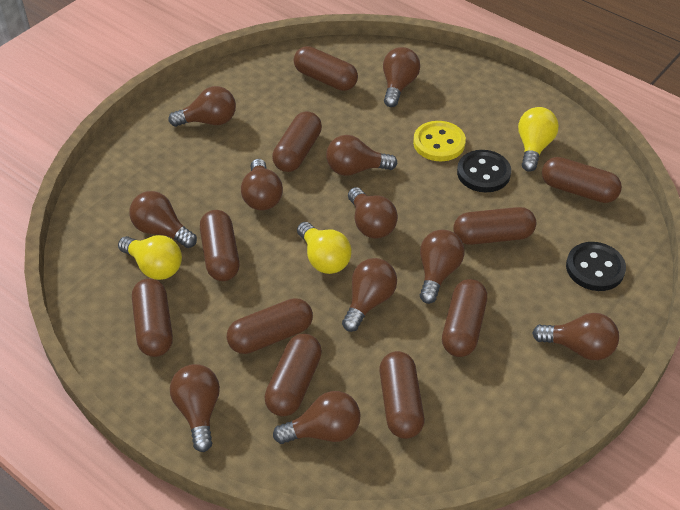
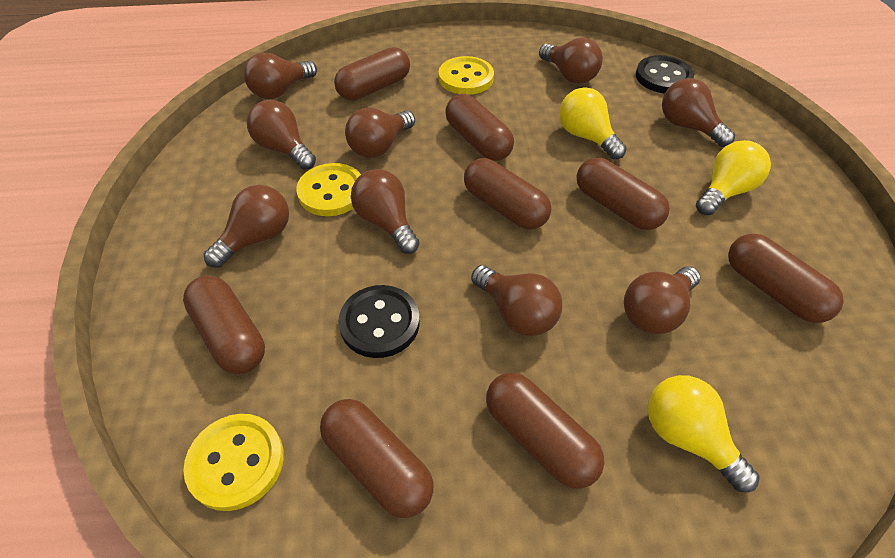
brown capsule: [132,278,173,357] [200,210,240,281] [227,298,313,354] [264,334,322,417] [272,111,322,172] [294,46,358,91] [379,351,424,439] [442,279,487,357] [453,207,536,245] [542,157,622,203] = 10 -> [183,275,265,374] [320,399,434,518] [334,47,410,101] [445,94,514,161] [464,158,551,229] [486,373,605,488] [577,157,670,230] [728,233,844,323] = 8
brown light bulb: [129,191,197,248] [168,86,236,127] [170,364,220,452] [241,159,283,210] [273,391,360,444] [326,135,398,176] [342,258,397,332] [348,187,398,239] [383,47,420,107] [420,230,465,304] [532,313,619,360] = 11 -> [203,185,289,268] [244,52,317,99] [247,100,316,170] [345,108,415,158] [351,169,420,254] [471,265,562,336] [539,38,603,84] [624,266,700,334] [662,78,735,147] = 9
yellow button: [413,121,466,161] = 1 -> [183,414,284,511] [296,163,361,216] [439,56,494,95] = 3

